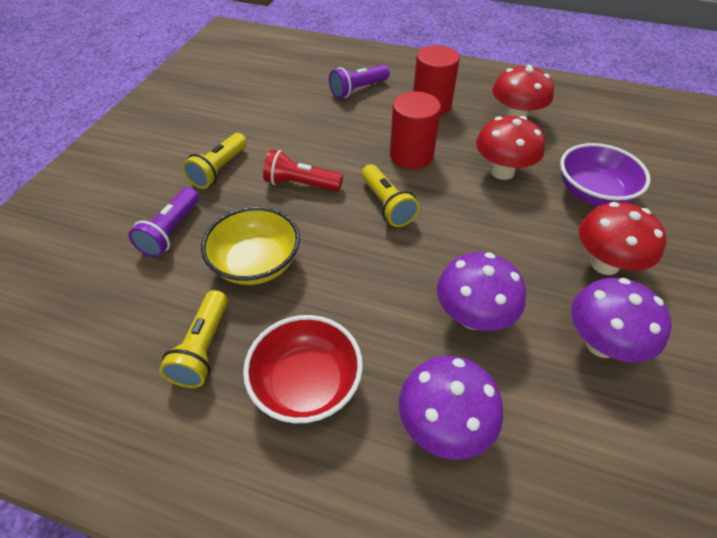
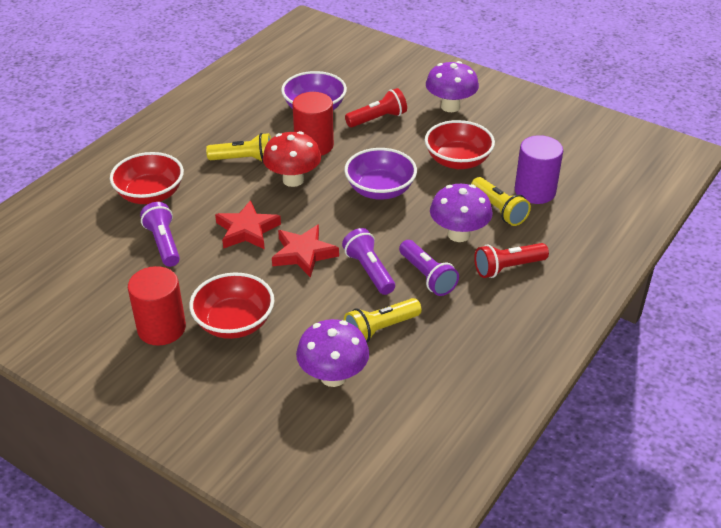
purple bowl: [560,143,651,206] = 1 -> [281,71,347,110] [344,148,417,200] = 2
purple cylinder: none = 0 -> [515,135,563,204] = 1
purple flashlight: [129,187,199,257] [329,65,390,98] = 2 -> [140,202,180,267] [342,228,395,295] [399,240,459,296] = 3
red bowl: [243,315,363,424] = 1 -> [110,152,184,204] [189,272,274,339] [425,120,495,169] = 3
red flashlight: [263,150,343,191] = 1 -> [345,88,407,127] [474,243,549,278] = 2
red mushroom: [476,116,545,180] [492,65,554,117] [579,202,667,275] = 3 -> [263,131,321,187] = 1
red star: none = 0 -> [215,200,281,249] [272,224,339,278] = 2
yellow bowl: [201,207,300,285] = 1 -> none = 0

